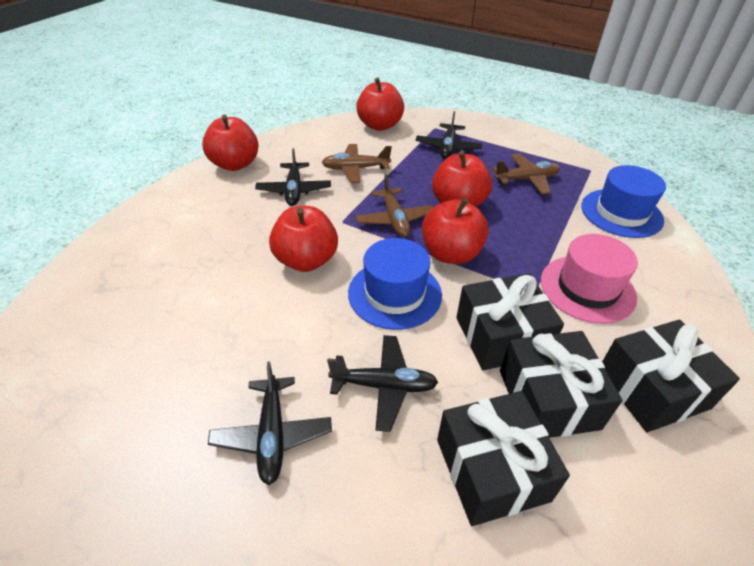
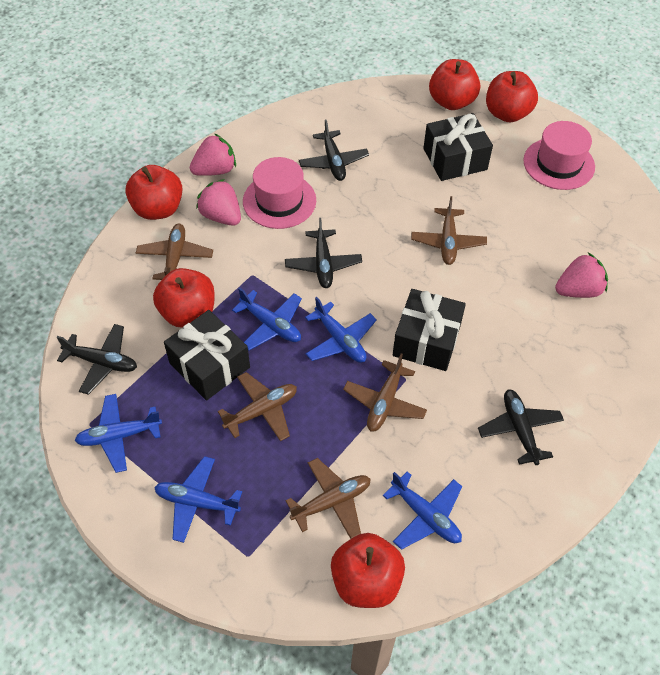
black gift: [437,391,570,526] [456,273,564,370] [500,331,622,438] [602,320,740,432] = 4 -> [164,310,250,400] [393,289,466,371] [423,113,493,181] = 3
blue hat: [348,238,442,330] [582,165,666,238] = 2 -> none = 0
blue plane: none = 0 -> [74,394,162,473] [154,456,242,543] [232,288,302,350] [305,297,377,363] [383,471,462,550] = 5
brown plane: [322,144,392,183] [355,175,433,237] [492,154,560,195] = 3 -> [136,224,213,280] [218,372,297,441] [286,458,371,539] [343,353,427,432] [411,196,487,265] = 5
pink hat: [541,234,638,324] = 1 -> [243,157,316,229] [523,121,595,190] = 2
pink strawberry: none = 0 -> [190,133,236,176] [196,179,241,226] [555,253,608,298] = 3

